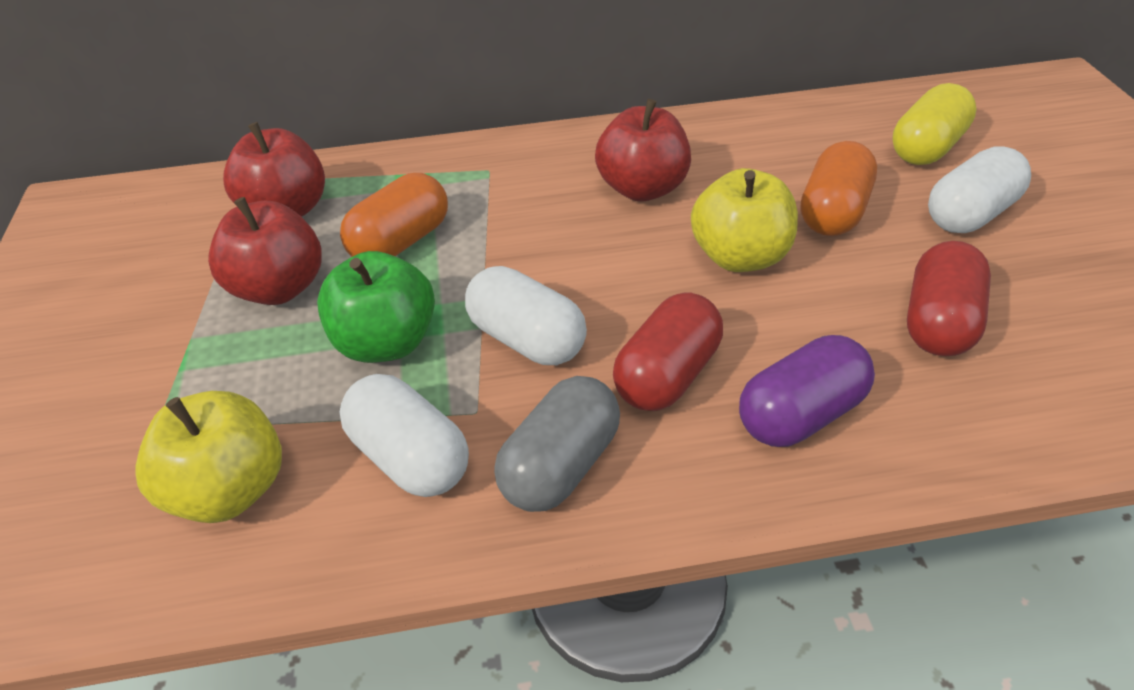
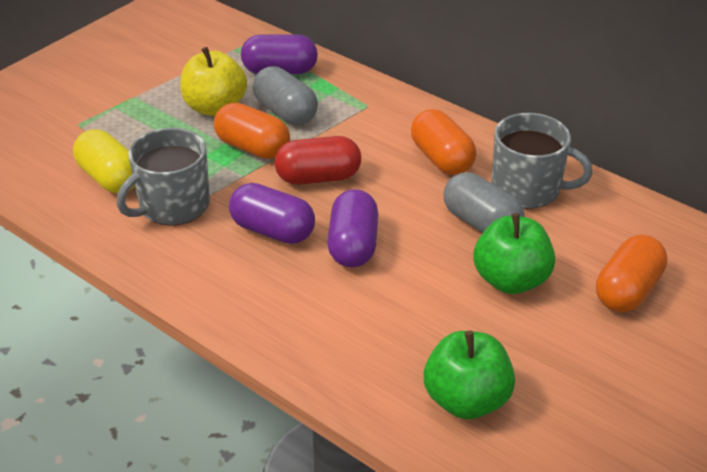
green apple: [317,251,435,363] = 1 -> [424,331,515,419] [474,213,555,294] = 2
grey capsule: [494,376,620,512] = 1 -> [253,66,318,125] [443,173,525,233] = 2
grey mug: none = 0 -> [117,128,210,226] [491,113,593,209] = 2
orange capsule: [340,173,448,257] [801,141,877,236] = 2 -> [214,103,290,159] [411,109,476,175] [596,235,667,312] = 3
purple capsule: [739,335,875,447] = 1 -> [229,183,315,244] [241,35,318,74] [328,189,378,267] = 3
red apple: [208,197,322,305] [223,122,325,217] [595,99,691,201] = 3 -> none = 0
red capsule: [613,293,723,411] [907,241,991,356] = 2 -> [275,136,361,185] = 1
white capsule: [340,374,469,497] [465,266,587,365] [928,146,1031,233] = 3 -> none = 0
yellow apple: [135,391,282,523] [691,168,798,272] = 2 -> [180,47,247,116] = 1

